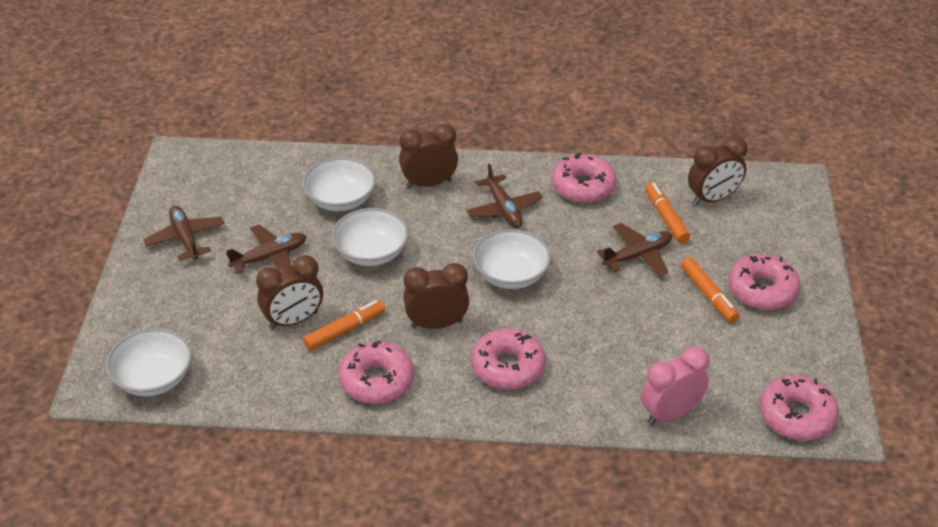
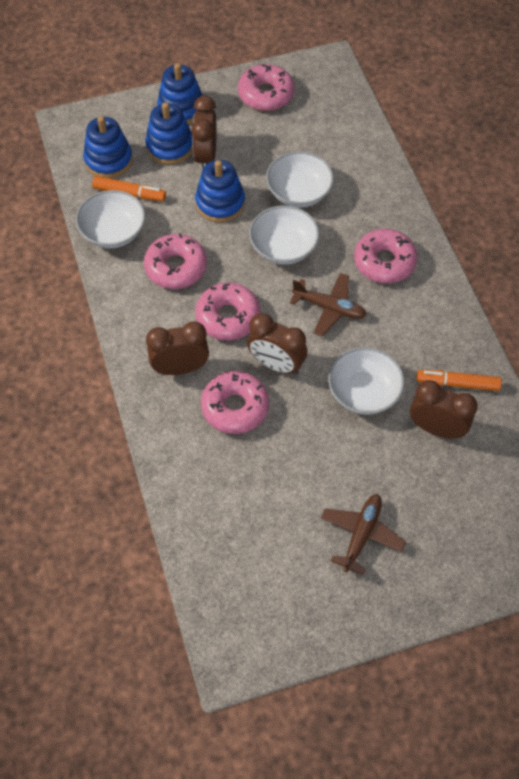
blue stacking toy: none = 0 -> [83,116,133,178] [145,102,193,165] [157,63,203,124] [195,160,245,222] = 4
brown plane: [143,206,225,261] [226,224,306,274] [466,163,543,228] [597,223,672,276] = 4 -> [290,273,366,336] [321,494,406,575] = 2
orange marker: [303,300,385,350] [645,182,690,243] [681,257,739,322] = 3 -> [92,176,166,201] [416,370,502,391] = 2
pink clock: [641,346,709,425] = 1 -> none = 0

